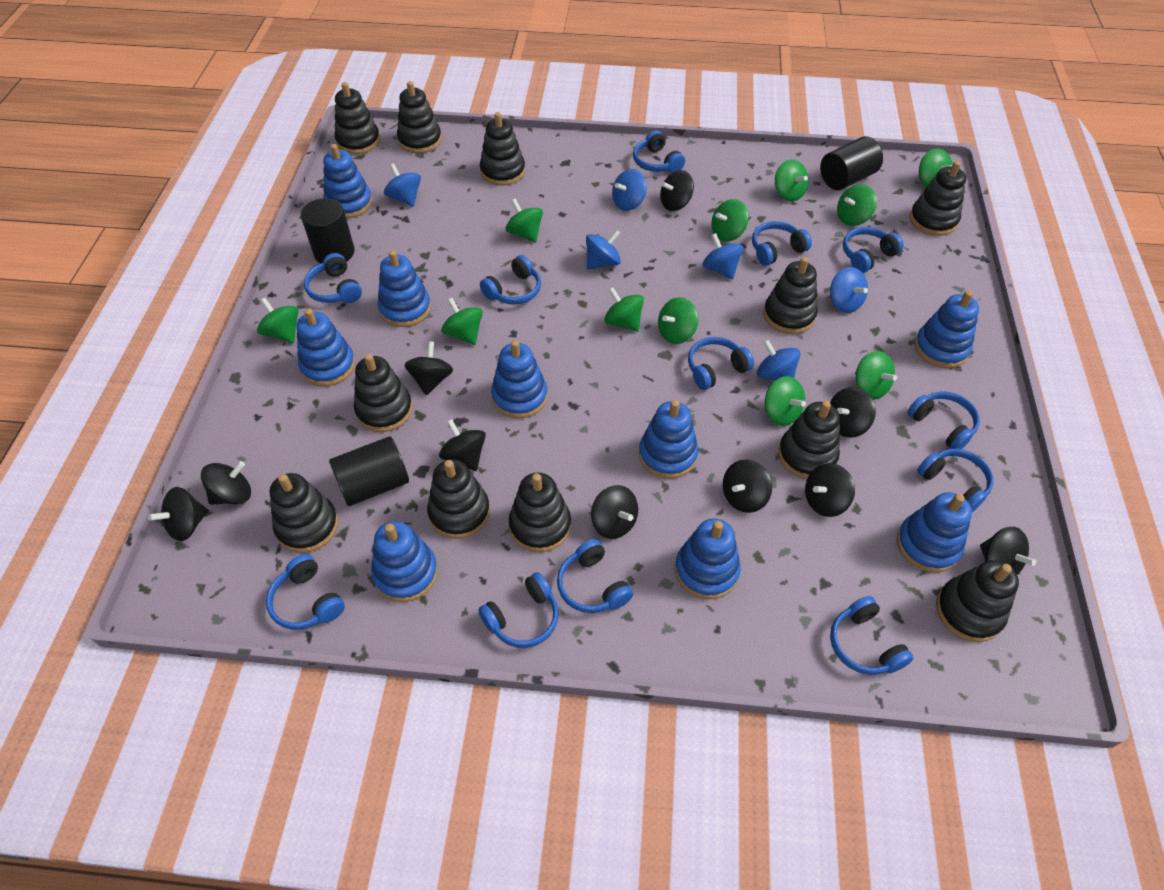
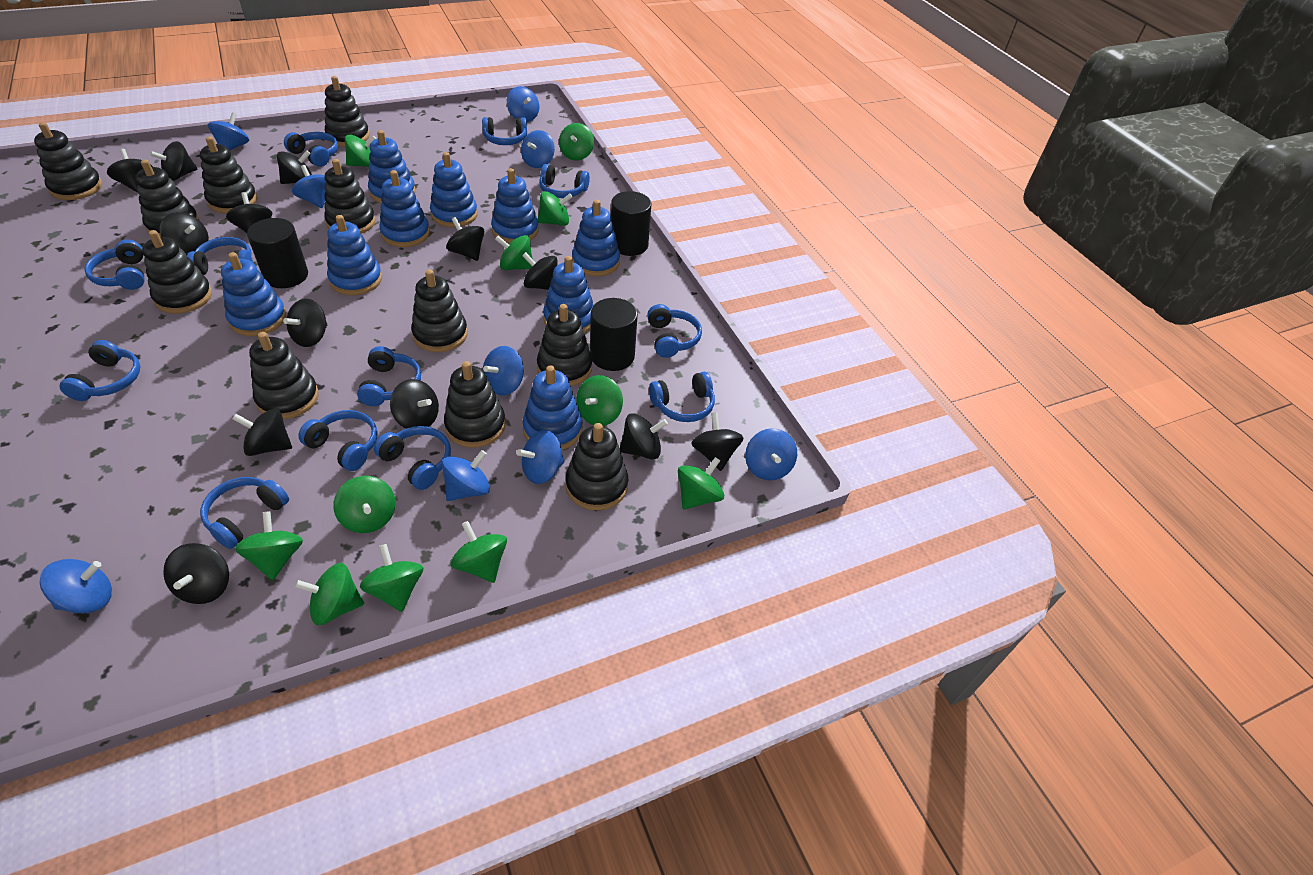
black spinning top: [148,487,208,541] [201,461,251,505] [404,341,453,395] [439,419,486,471] [591,485,638,539] [660,170,694,211] [723,459,772,513] [805,463,855,517] [830,387,876,437] [980,527,1036,575] = 10 -> [107,149,153,193] [150,141,197,181] [160,212,209,255] [163,543,229,604] [226,192,272,233] [232,408,292,456] [277,150,312,184] [283,299,327,347] [390,379,439,429] [446,217,484,261] [522,252,557,290] [620,413,668,459] [691,412,744,471] = 13
blue spinning top: [384,164,421,207] [586,230,621,269] [612,169,647,211] [703,233,743,279] [757,339,801,381] [830,267,868,313] = 6 -> [40,559,112,613] [208,112,249,150] [292,165,326,208] [442,450,490,501] [483,346,524,396] [507,86,539,122] [517,430,565,484] [521,130,555,168] [745,428,797,480] = 9

